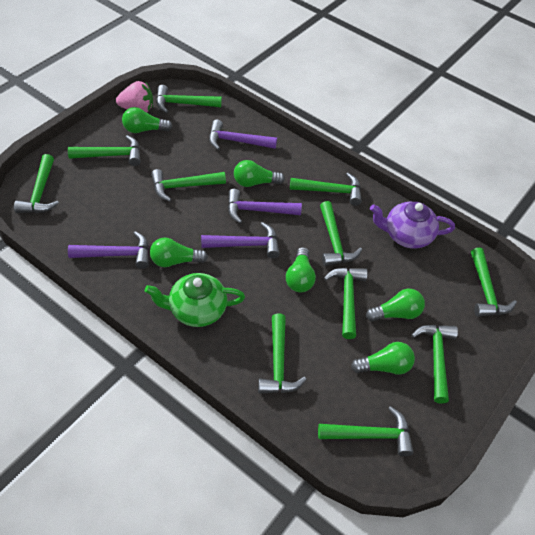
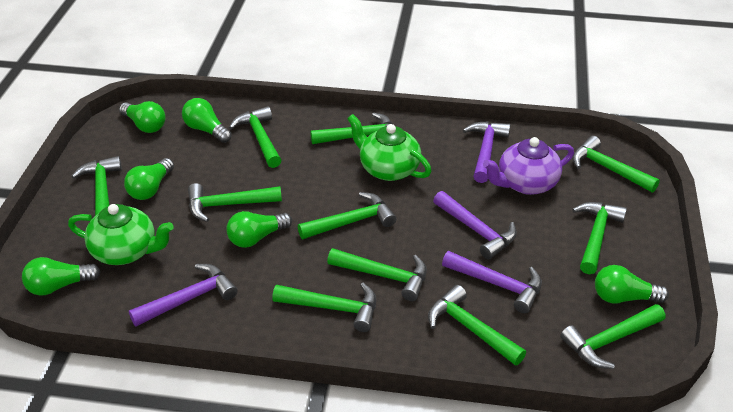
green teapot: [145,273,245,327] = 1 -> [68,204,174,265] [347,114,432,181] = 2
pink strawberry: [116,81,153,113] = 1 -> none = 0

